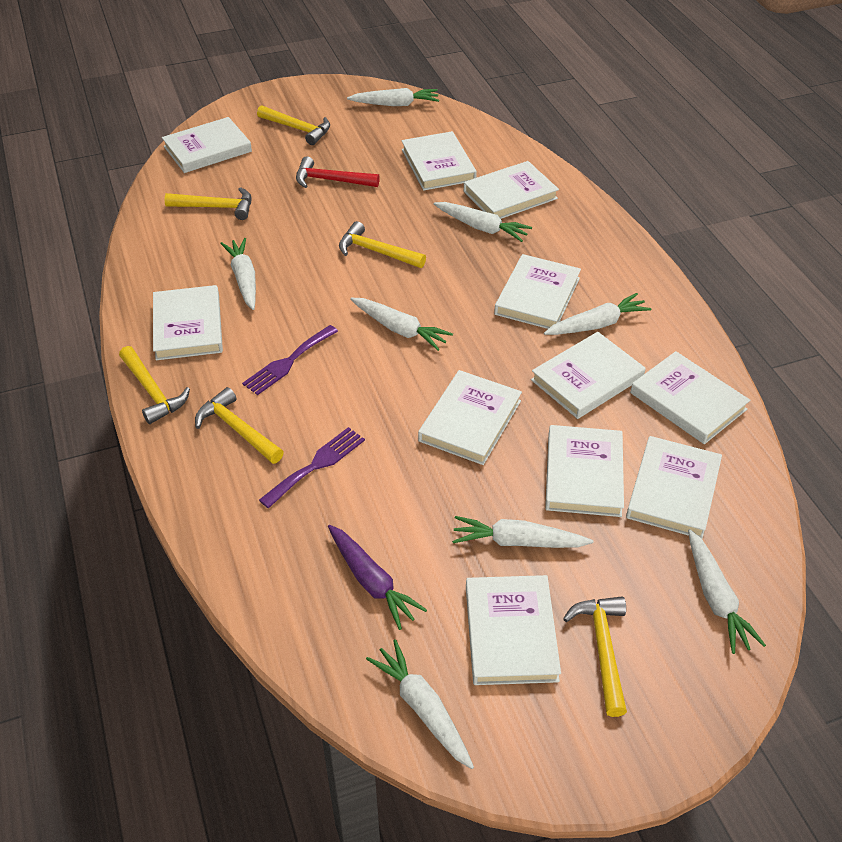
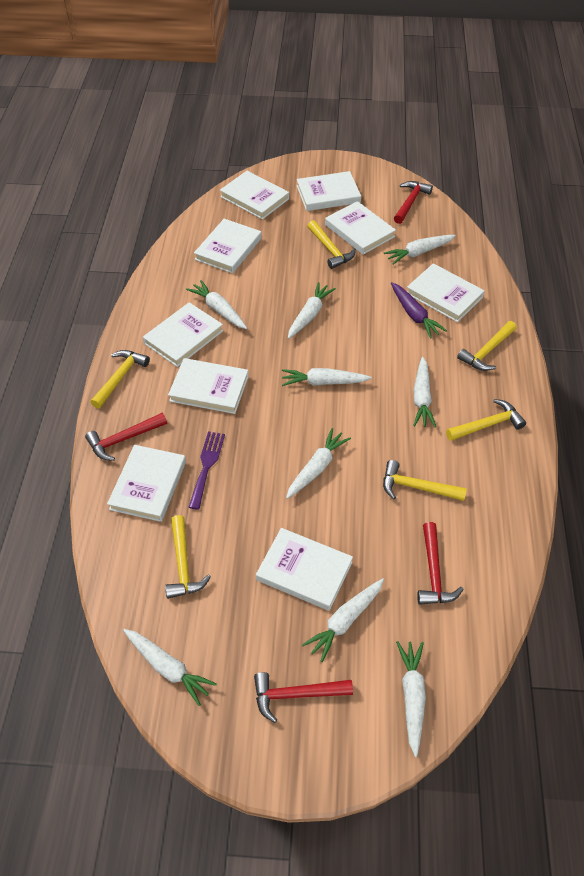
purple fork: [242,325,338,395] [259,427,365,508] = 2 -> [189,432,225,510] = 1
red hammer: [296,156,380,188] = 1 -> [85,413,167,461] [254,672,353,723] [394,181,433,224] [417,522,464,605] = 4
white book: [153,285,223,360] [162,117,252,173] [401,131,477,191] [418,370,522,465] [464,161,559,219] [466,575,561,685] [494,254,581,329] [531,332,646,419] [545,425,624,517] [626,436,722,539] [630,351,750,444] = 11 -> [107,445,186,522] [143,302,223,367] [168,358,249,414] [194,219,262,273] [220,171,289,220] [256,528,353,611] [297,171,361,211] [325,201,396,255] [407,263,485,322] = 9
white carrot: [220,238,256,310] [347,88,439,106] [350,298,453,351] [366,639,474,769] [434,202,532,242] [452,516,594,548] [544,293,652,335] [688,529,766,654] = 8 -> [123,629,217,706] [186,280,247,329] [282,368,372,386] [286,428,351,499] [288,282,336,339] [302,578,384,662] [384,235,456,265] [396,641,426,757] [413,357,436,427] = 9

